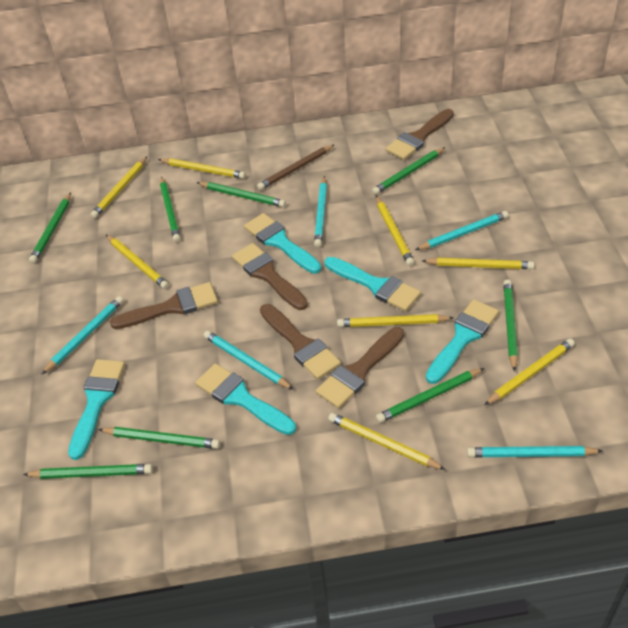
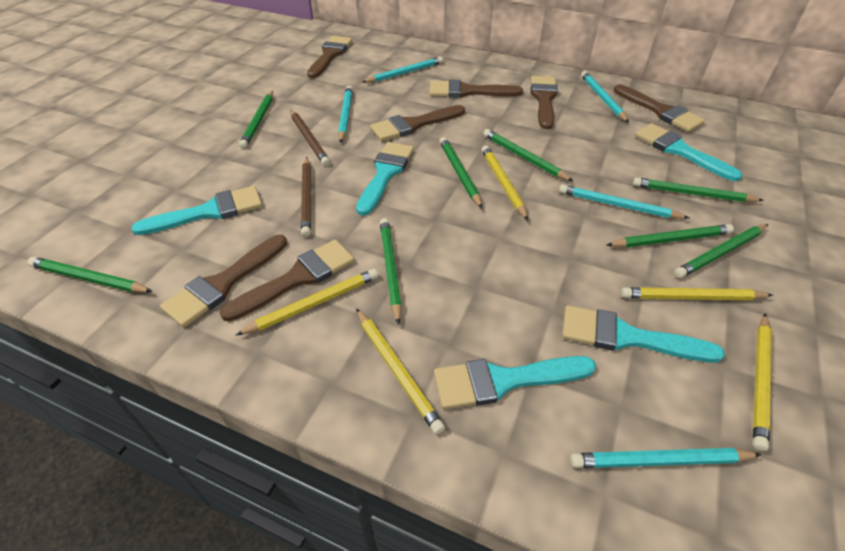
brown brush: [110,282,218,329] [232,243,308,310] [260,304,341,380] [316,327,404,408] [386,109,454,160] = 5 -> [160,235,287,327] [220,240,355,322] [307,36,352,78] [370,105,465,141] [430,80,523,98] [531,76,558,129] [614,85,705,132] = 7
brown pencil: [257,144,335,190] = 1 -> [290,109,330,166] [301,157,311,237] = 2
yellow pencil: [90,157,147,218] [106,235,169,289] [158,158,246,179] [328,413,446,470] [337,314,454,327] [376,196,414,266] [422,257,534,269] [484,338,575,405] = 8 -> [236,269,378,335] [356,308,445,435] [481,145,528,220] [621,287,773,300] [753,314,772,451] = 5

